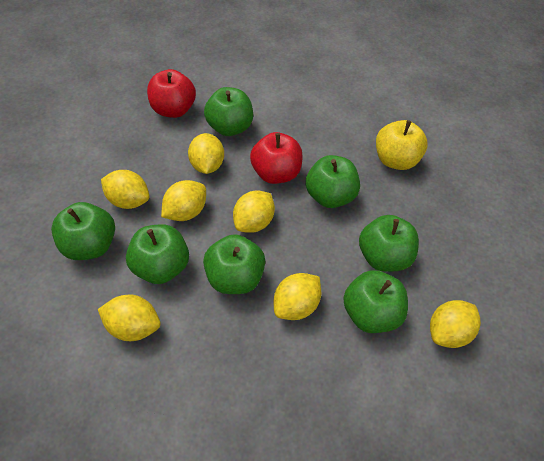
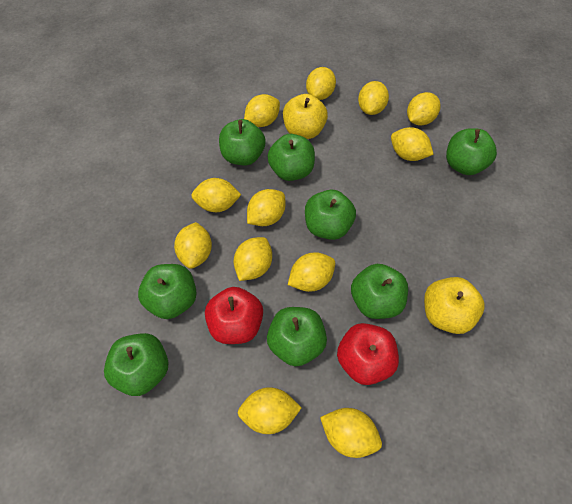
green apple: [51,202,115,260] [126,224,189,284] [203,234,265,294] [204,87,253,136] [306,155,360,208] [343,270,408,333] [359,215,419,272] = 7 -> [104,333,168,396] [138,264,197,319] [219,119,266,166] [267,307,327,367] [268,134,315,181] [305,190,356,240] [351,264,408,319] [446,128,497,175] = 8
yellow apple: [376,120,428,170] = 1 -> [283,94,328,139] [424,277,485,334] = 2
yellow lemon: [98,295,160,341] [101,170,149,209] [161,180,206,221] [188,133,224,174] [233,191,275,233] [274,273,321,320] [430,300,481,348] = 7 -> [174,222,212,269] [191,178,241,212] [234,237,272,281] [238,387,302,434] [244,94,280,127] [247,189,285,226] [288,253,335,292] [306,67,336,100] [320,408,382,458] [358,81,389,115] [391,127,434,161] [407,92,441,126] = 12

